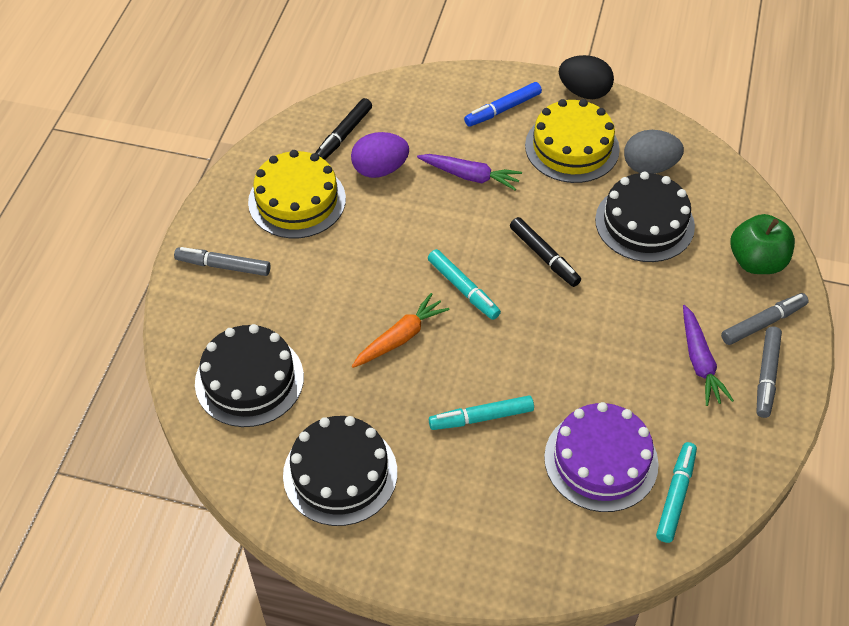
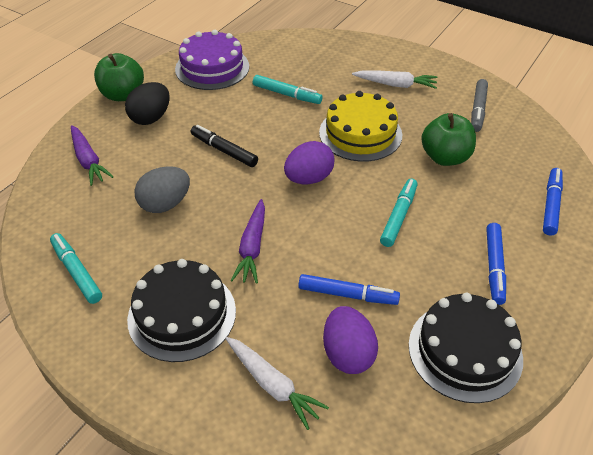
black cake: [195,324,304,427] [283,416,397,526] [595,171,695,262] = 3 -> [127,259,236,362] [409,293,523,403] = 2
black marker: [315,98,372,160] [510,217,581,287] = 2 -> [191,125,258,167] = 1
blue marker: [464,82,542,127] = 1 -> [298,274,400,305] [486,223,506,305] [543,168,563,236] = 3
green apple: [731,214,795,274] = 1 -> [94,53,144,101] [421,113,476,166] = 2
grey marker: [174,247,271,276] [721,293,809,345] [756,326,782,418] = 3 -> [471,79,488,132] = 1
orange carrot: [352,293,450,368] = 1 -> none = 0
purple egg: [351,132,409,178] = 1 -> [284,141,335,184] [323,306,378,374] = 2
white carrot: none = 0 -> [225,337,329,430] [352,70,437,89] = 2
yellow cake: [248,150,346,238] [525,99,620,183] = 2 -> [319,91,402,162] = 1

